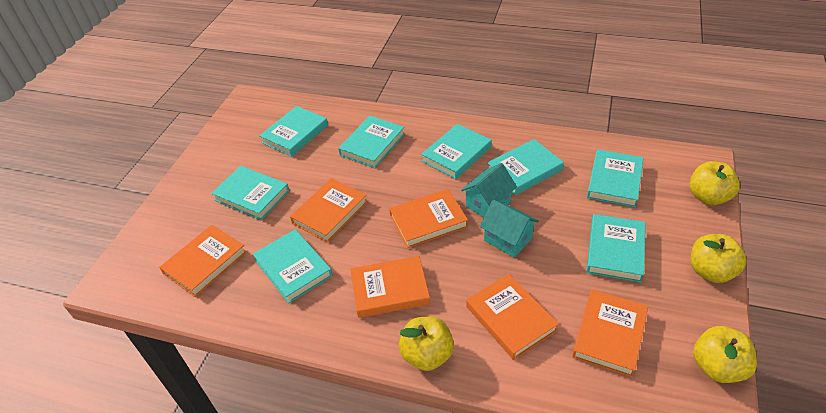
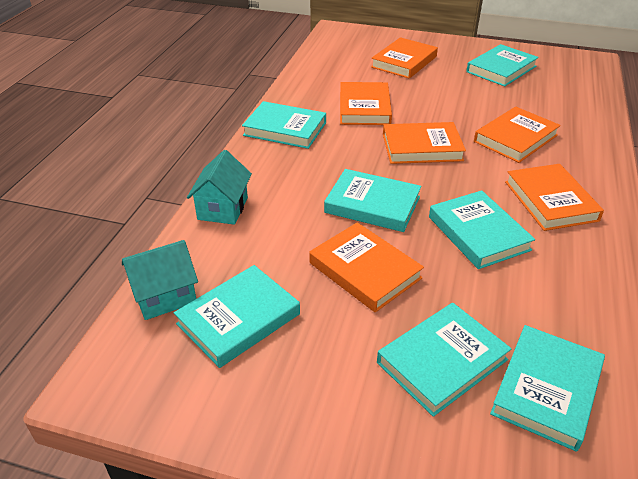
turquoise book: [211,166,289,220] [253,229,333,303] [259,106,328,157] [338,116,405,168] [421,124,492,179] [487,139,564,195] [586,214,645,282] [587,149,644,207] = 8 -> [174,265,300,368] [242,101,326,149] [324,169,421,232] [377,303,512,417] [429,190,535,269] [466,44,539,87] [490,325,605,452] = 7
yellow apple: [399,317,454,371] [689,161,740,205] [691,234,747,283] [693,326,757,383] = 4 -> none = 0

